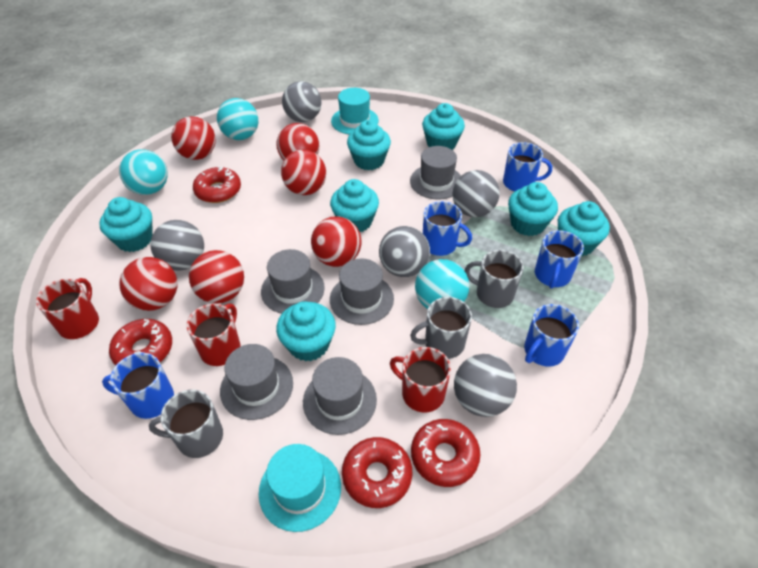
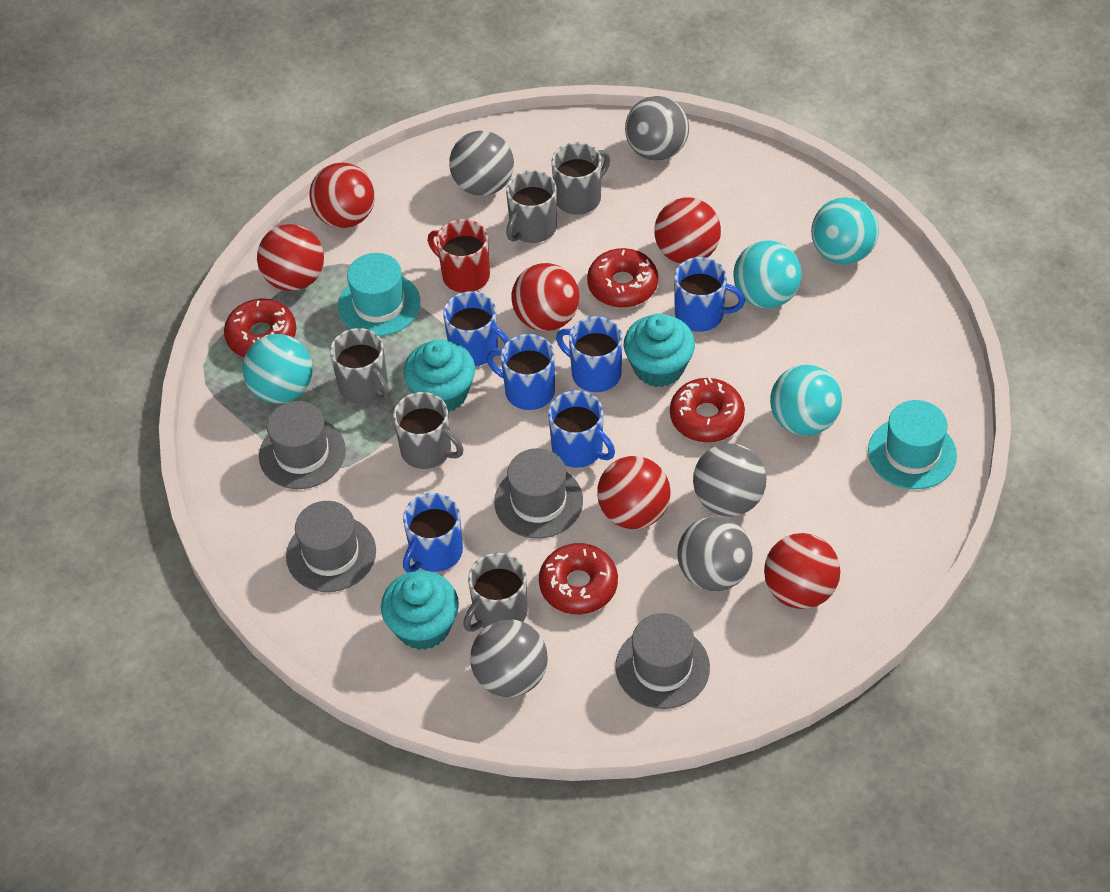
blue mug: [102,353,174,419] [423,201,472,256] [503,142,552,192] [524,304,579,366] [535,230,584,289] = 5 -> [403,493,463,573] [443,291,509,366] [487,334,555,410] [548,390,615,468] [556,317,622,392] [674,257,745,332] = 6
grey hat: [220,344,293,420] [261,249,325,314] [303,357,377,435] [330,258,394,325] [410,146,461,199] = 5 -> [259,401,346,489] [286,501,376,592] [494,448,583,539] [615,613,710,709] = 4
grey mug: [149,390,223,458] [410,297,472,359] [465,250,524,308] = 3 -> [330,328,390,404] [393,392,464,469] [463,553,528,632] [506,170,557,243] [552,142,610,215] = 5
red mug: [36,278,99,339] [187,303,240,366] [390,347,451,412] = 3 -> [428,219,490,293] = 1
turquoise ball: [119,149,168,195] [217,98,258,140] [415,259,469,309] = 3 -> [242,334,313,403] [734,241,802,308] [770,364,842,436] [811,197,879,264] = 4
turquoise cupcake: [99,197,153,252] [276,301,336,361] [330,179,379,232] [347,120,391,170] [422,103,465,150] [508,182,558,236] [558,201,610,256] = 7 -> [381,571,459,650] [404,340,475,412] [624,313,695,387] = 3

